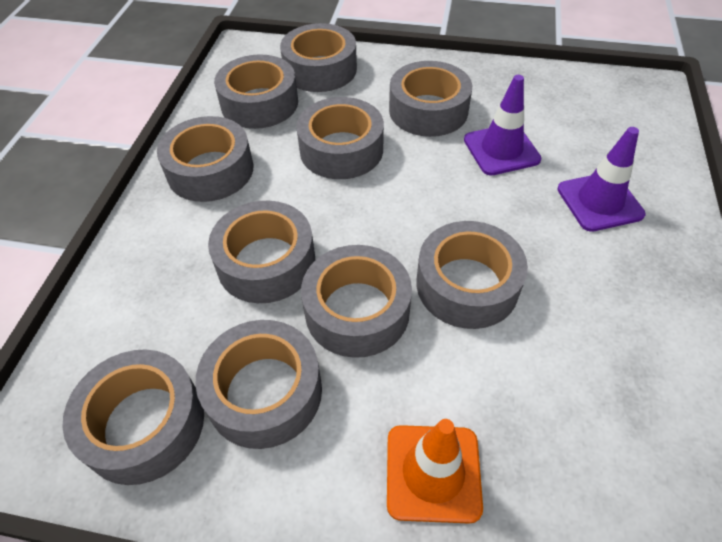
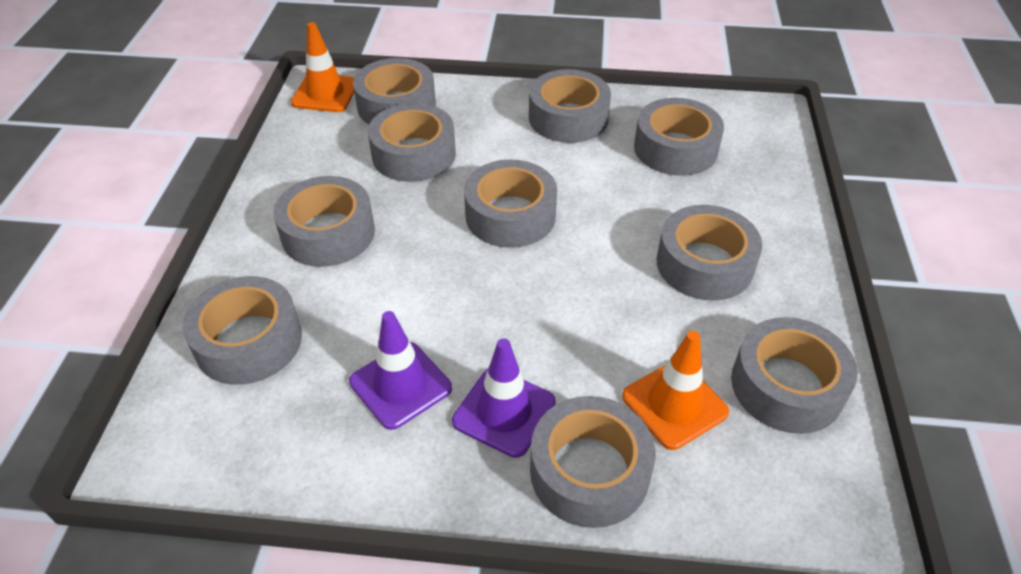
orange traffic cone: [387,419,483,524] = 1 -> [291,22,354,112] [622,331,729,450] = 2

